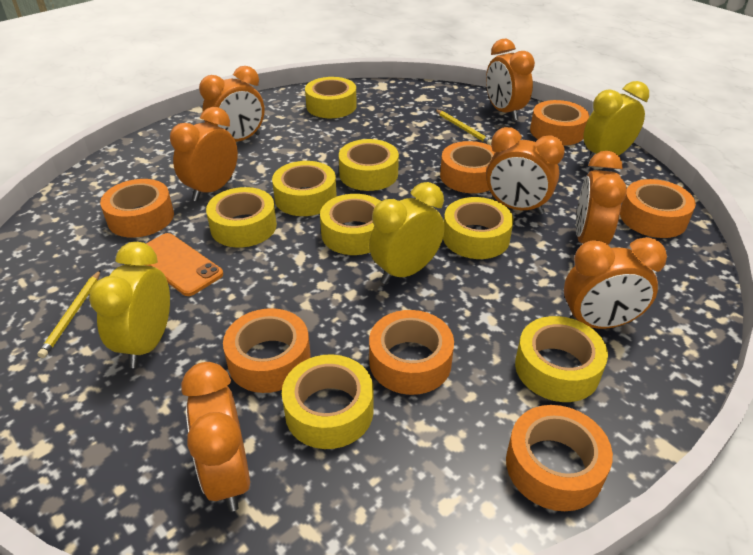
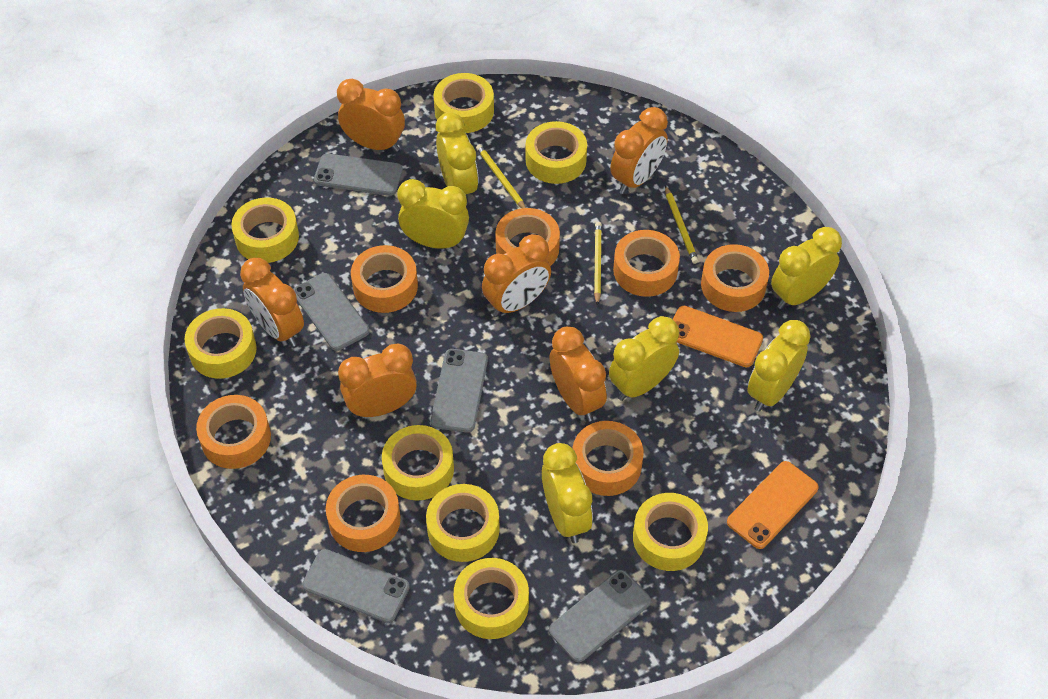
grey phone: none = 0 -> [293,273,369,351] [302,549,410,623] [314,154,403,196] [431,349,488,432] [549,570,651,662] = 5
orange clock: [170,107,238,201] [181,362,250,512] [199,66,265,142] [486,39,535,121] [486,127,565,215] [564,237,667,329] [576,151,627,244] = 7 -> [240,258,304,347] [337,79,405,152] [338,343,417,418] [482,234,551,317] [550,326,607,422] [610,107,668,194] = 6
orange phone: [146,233,223,296] = 1 -> [673,306,763,367] [727,461,819,549] = 2
yellow clock: [89,242,170,368] [369,182,445,284] [583,81,649,162] = 3 -> [397,179,469,249] [436,112,478,204] [542,443,593,543] [609,316,679,401] [747,320,811,412] [771,227,842,309] = 6
yellow pencil: [37,270,101,358] [435,109,492,146] = 2 -> [476,144,526,208] [594,222,602,306] [665,186,699,264] = 3

